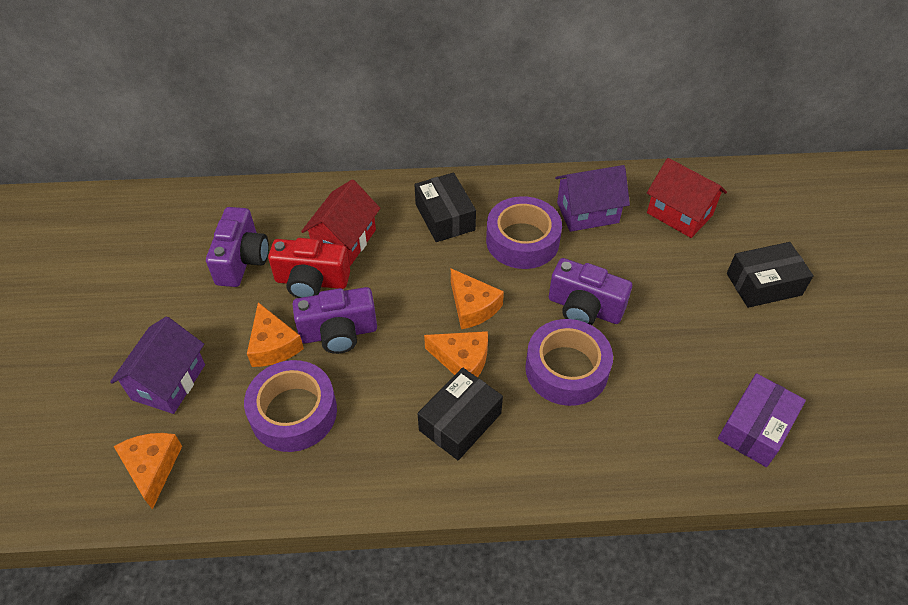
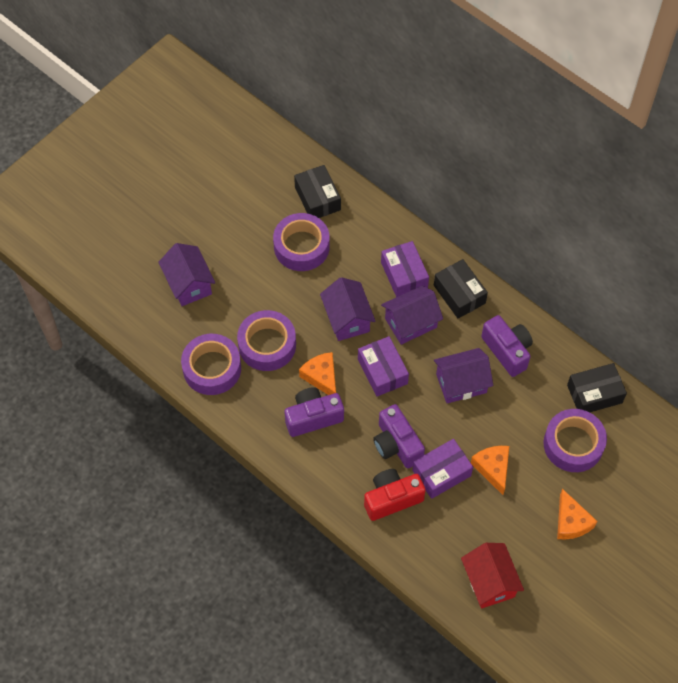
orange cheese: [114,433,182,510] [247,302,304,367] [424,331,488,378] [451,269,504,329] = 4 -> [299,352,336,395] [471,446,509,495] [557,489,598,540] = 3
purple box: [718,373,806,467] = 1 -> [358,336,409,397] [381,241,429,297] [412,439,473,499] = 3
purple house: [110,317,205,414] [555,165,630,232] = 2 -> [158,243,215,306] [320,277,376,341] [381,286,443,345] [434,348,493,403] = 4
purple tape: [244,360,337,452] [486,196,562,269] [525,319,613,406] = 3 -> [181,334,241,395] [237,310,296,371] [273,213,330,271] [543,409,607,472] = 4
red house: [301,179,380,266] [647,158,727,238] = 2 -> [461,543,524,609] = 1

